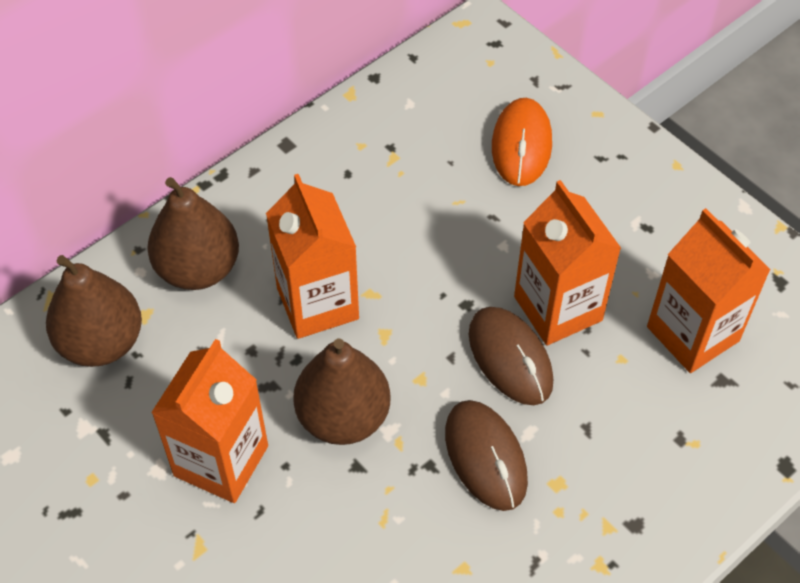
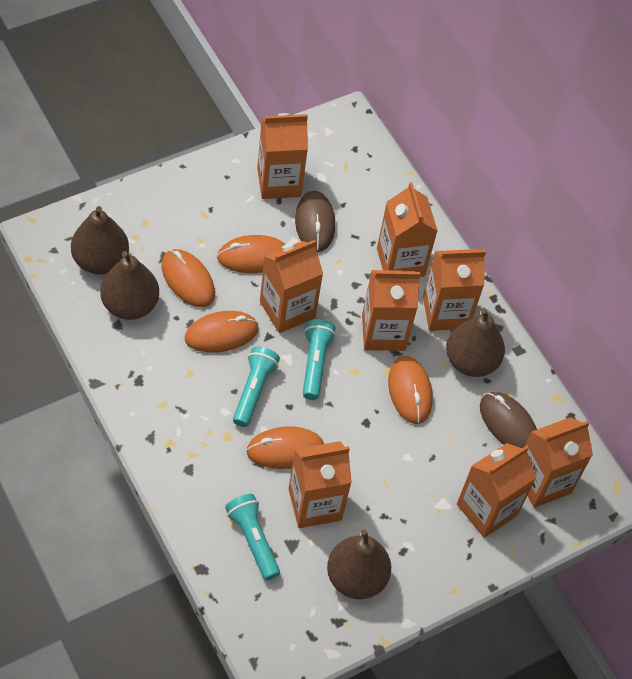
brown pear: [46,255,142,367] [147,177,239,290] [293,338,390,445] = 3 -> [71,206,129,275] [100,251,159,320] [327,529,391,599] [446,308,505,377] = 4
orange carton: [151,339,268,503] [266,174,359,339] [514,180,621,345] [647,208,771,373] = 4 -> [257,113,308,199] [260,240,323,333] [288,441,352,528] [362,270,421,351] [377,182,438,277] [423,249,486,331] [457,443,536,538] [525,417,593,508] = 8
orange mouse: [492,98,552,186] = 1 -> [161,249,215,307] [185,311,259,353] [217,235,285,273] [246,426,324,469] [388,356,433,424] = 5
turquoise flashlight: none = 0 -> [225,494,280,580] [233,346,280,427] [302,319,336,400] = 3

